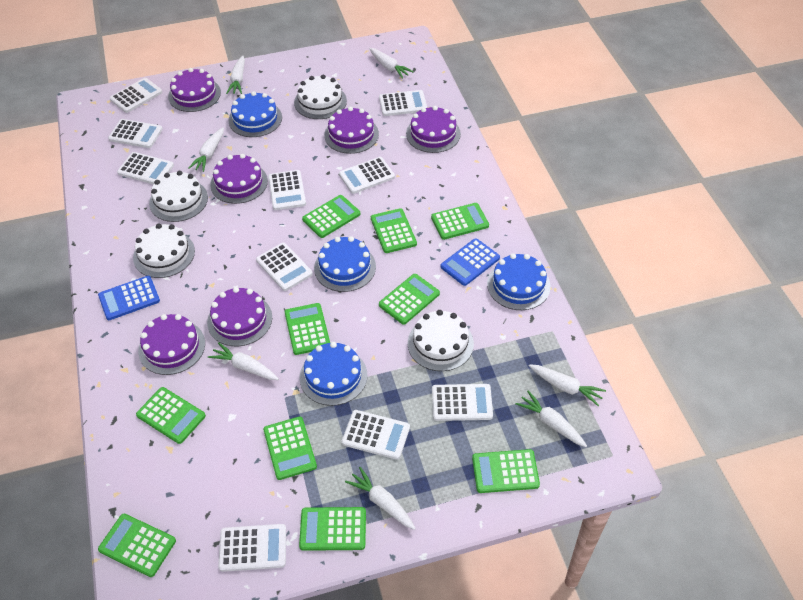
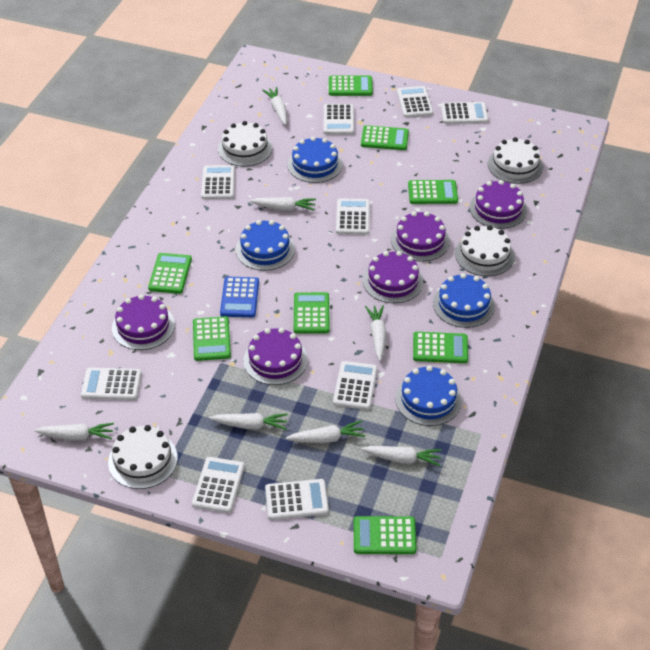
blue calculator: [98,276,160,320] [440,238,500,286] = 2 -> [220,277,259,317] = 1
green calculator: [98,514,176,577] [136,387,206,444] [263,417,317,480] [285,303,330,355] [299,507,366,551] [302,195,361,238] [371,208,417,253] [379,274,440,325] [431,203,489,240] [472,449,540,493] = 10 -> [148,253,192,294] [193,316,231,361] [294,292,330,334] [329,75,373,96] [354,516,417,554] [361,125,409,150] [408,180,458,204] [413,332,468,363] = 8
purple cake: [138,314,205,375] [168,68,221,112] [207,287,272,346] [210,154,268,204] [324,107,379,154] [406,106,461,153] = 6 -> [112,294,175,350] [243,328,308,385] [363,251,423,303] [391,211,450,262] [470,180,527,229] = 5
white calculator: [108,119,163,148] [110,78,162,113] [117,152,174,184] [218,524,286,572] [256,243,313,291] [268,170,306,210] [339,157,395,194] [342,410,410,460] [379,90,427,116] [432,384,493,421] = 10 -> [81,368,142,400] [192,457,244,513] [201,165,235,199] [265,479,329,520] [323,104,354,135] [333,361,377,410] [336,198,370,235] [397,86,433,118] [441,102,488,124] = 9

